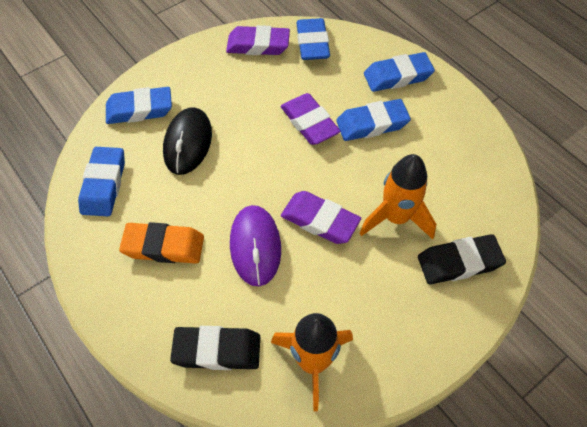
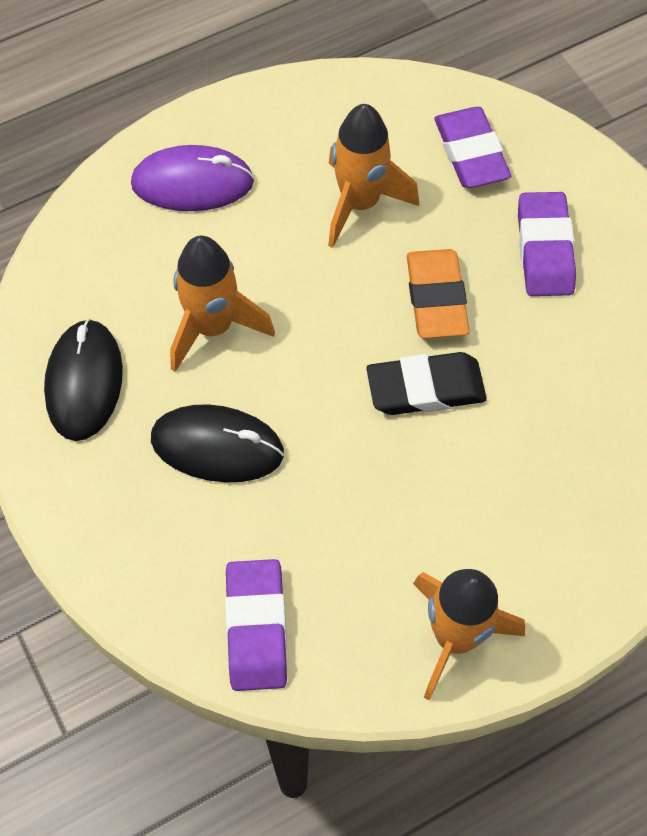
black eraser: [170,326,260,370] [418,234,506,284] = 2 -> [366,352,487,415] = 1
black mouse: [163,107,212,175] = 1 -> [44,319,123,441] [151,404,284,483] = 2
blue eraser: [78,147,125,216] [106,87,172,124] [296,18,330,60] [336,99,411,141] [364,52,435,92] = 5 -> none = 0
orange rocket: [271,313,353,411] [360,154,436,239] = 2 -> [170,236,275,372] [328,104,419,248] [413,569,525,701] = 3

